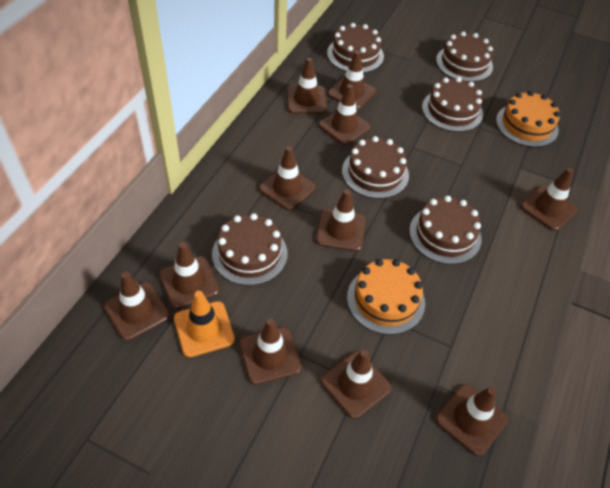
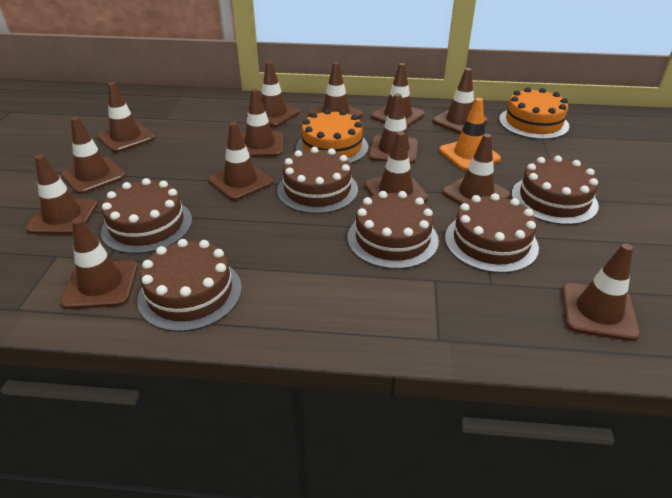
brown traffic cone: [104,272,170,341] [159,242,219,309] [239,318,302,385] [259,146,316,210] [287,58,327,114] [316,189,366,251] [319,84,371,145] [321,349,391,419] [328,51,376,110] [436,384,508,456] [520,168,578,231] = 11 -> [25,154,98,235] [60,218,138,309] [61,117,126,194] [97,82,155,153] [208,122,273,201] [241,89,283,157] [246,61,300,127] [309,62,363,119] [364,131,429,203] [369,93,418,164] [371,63,425,128] [432,68,488,134] [442,133,511,205] [562,243,640,341] = 14

